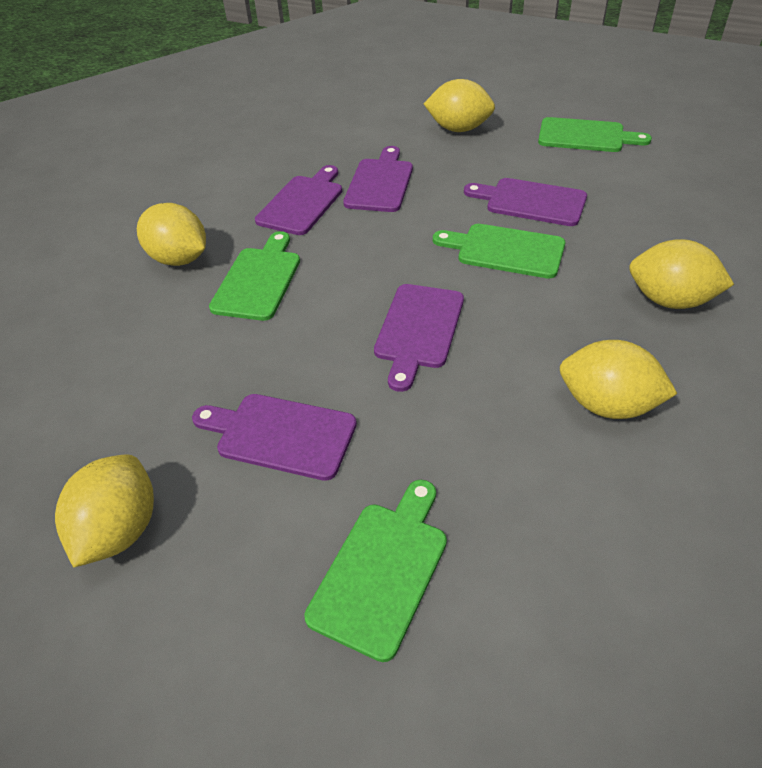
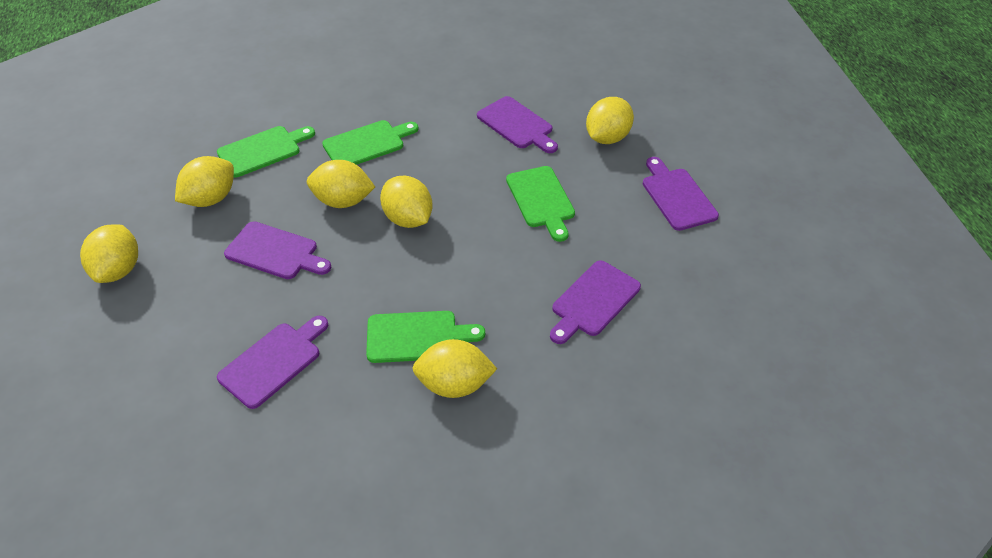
yellow lemon: [55,455,154,568] [137,203,206,266] [424,79,495,132] [560,340,678,419] [629,239,734,309] = 5 -> [80,224,138,283] [175,156,234,207] [307,160,375,208] [380,175,433,228] [412,339,497,398] [586,97,634,144] = 6

